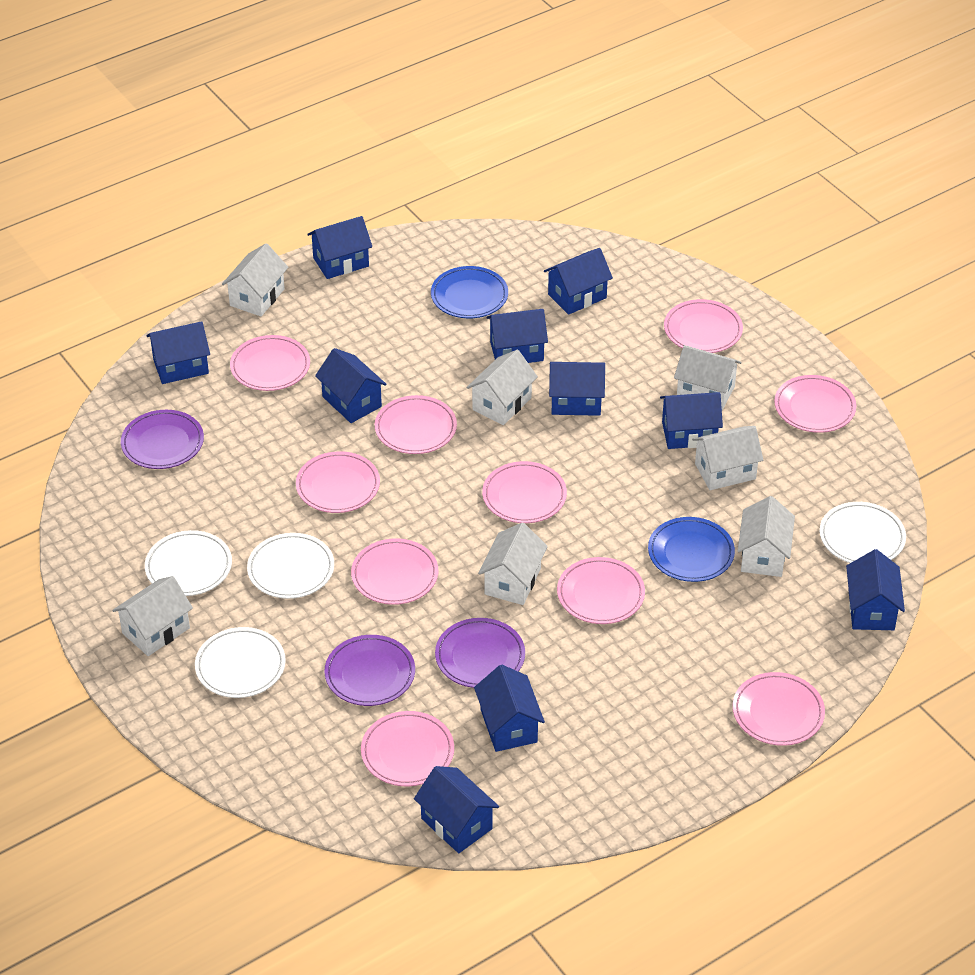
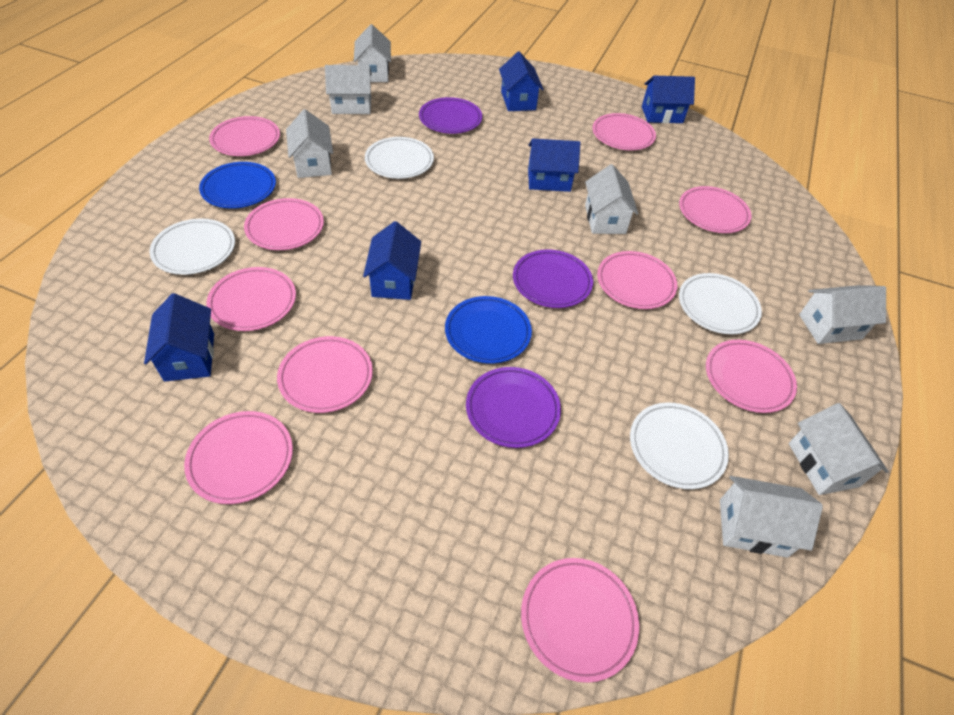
blue house: [146,321,210,384] [307,216,372,279] [315,348,387,423] [414,766,499,853] [474,665,545,752] [487,309,548,363] [544,248,613,315] [549,362,605,416] [660,392,723,449] [846,549,905,630] = 10 -> [144,293,214,382] [363,221,421,300] [499,52,544,111] [528,138,580,192] [642,76,695,123] = 5

